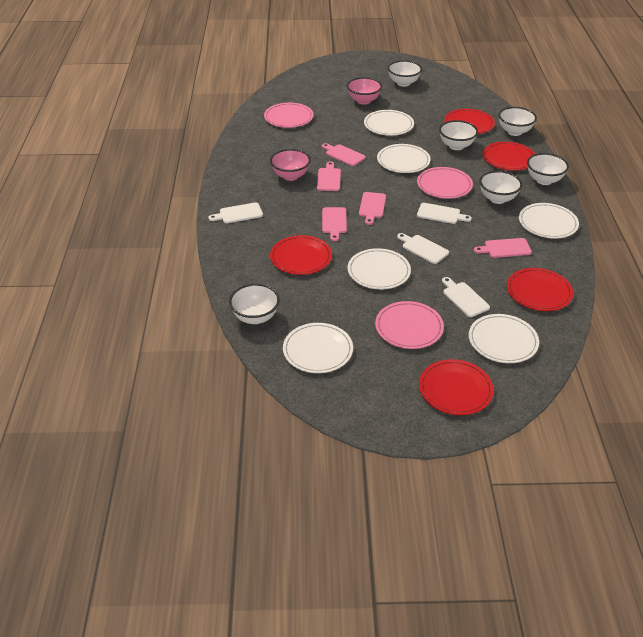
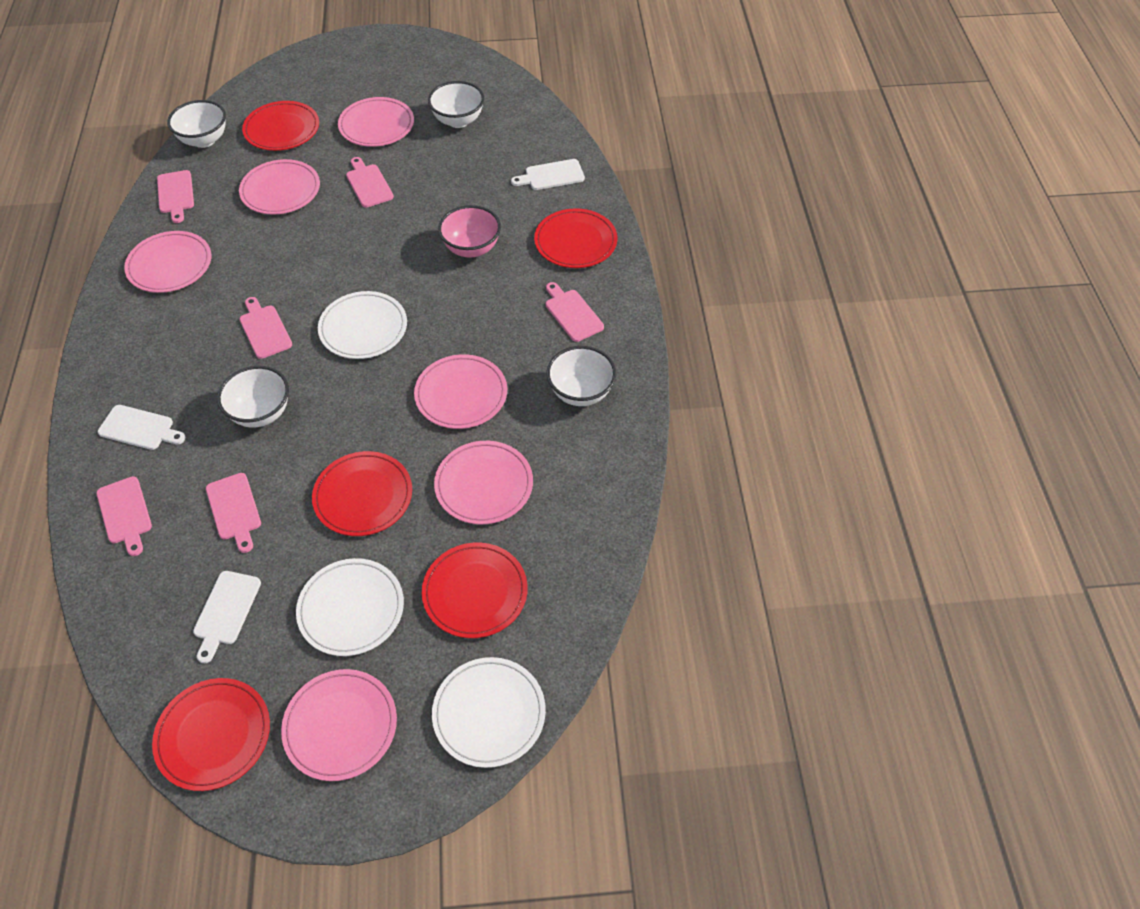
pink bowl: [270,149,311,181] [347,77,382,105] = 2 -> [438,205,501,258] = 1
pink cutting board: [317,162,341,191] [322,143,366,166] [322,207,347,241] [359,192,386,225] [474,238,532,258] = 5 -> [96,476,152,556] [157,170,194,223] [206,473,261,553] [240,297,292,359] [346,157,394,208] [546,282,604,342] = 6
pink plate: [264,103,313,128] [375,301,444,349] [417,167,473,199] = 3 -> [124,231,211,293] [239,159,320,215] [281,669,397,781] [338,97,414,147] [414,354,507,429] [434,441,533,524] = 6
white bowl: [229,284,280,324] [388,60,422,87] [439,120,478,150] [479,171,522,204] [498,107,537,136] [527,153,569,185] = 6 -> [167,100,226,148] [217,366,289,428] [428,81,484,128] [547,346,616,406] = 4
white cutting board: [208,202,263,223] [397,233,449,264] [417,203,472,224] [442,277,490,317] = 4 -> [98,405,186,450] [193,571,261,663] [511,159,585,190] = 3
white plate: [283,323,353,373] [348,248,411,289] [364,110,414,136] [377,144,431,173] [469,314,539,363] [519,203,579,238] = 6 -> [296,558,404,656] [318,291,407,359] [432,657,546,768] = 3

